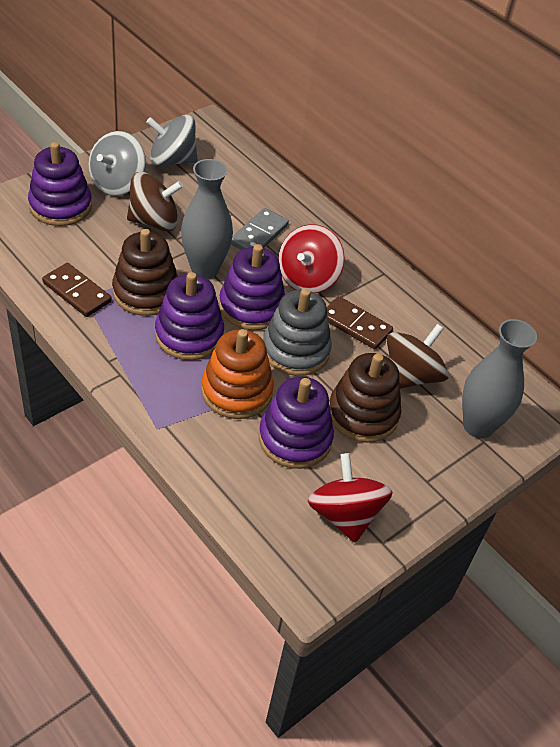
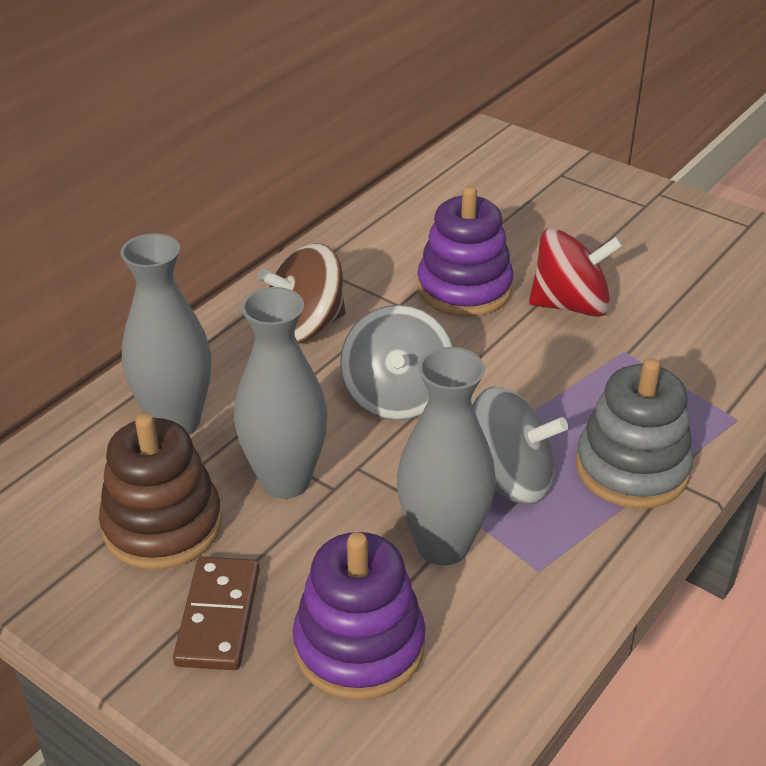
brown domino: [42,263,112,317] [327,296,393,350] = 2 -> [173,557,260,670] = 1
brown spinning top: [127,172,183,231] [387,324,449,389] = 2 -> [257,244,346,344] = 1
brown stacking toy: [112,229,178,316] [329,353,402,443] = 2 -> [99,414,222,569] = 1
grey domino: [231,208,289,250] = 1 -> none = 0
grey vase: [181,159,233,279] [462,319,537,438] = 2 -> [121,233,211,435] [234,287,328,499] [397,347,496,565] = 3
orange stacking toy: [201,329,274,419] = 1 -> none = 0
purple stacking toy: [28,142,92,226] [155,272,224,360] [219,244,285,330] [259,377,334,469] = 4 -> [293,532,426,700] [417,186,513,317] = 2
red spinning top: [278,224,345,293] [308,453,392,543] = 2 -> [529,228,623,317] = 1

